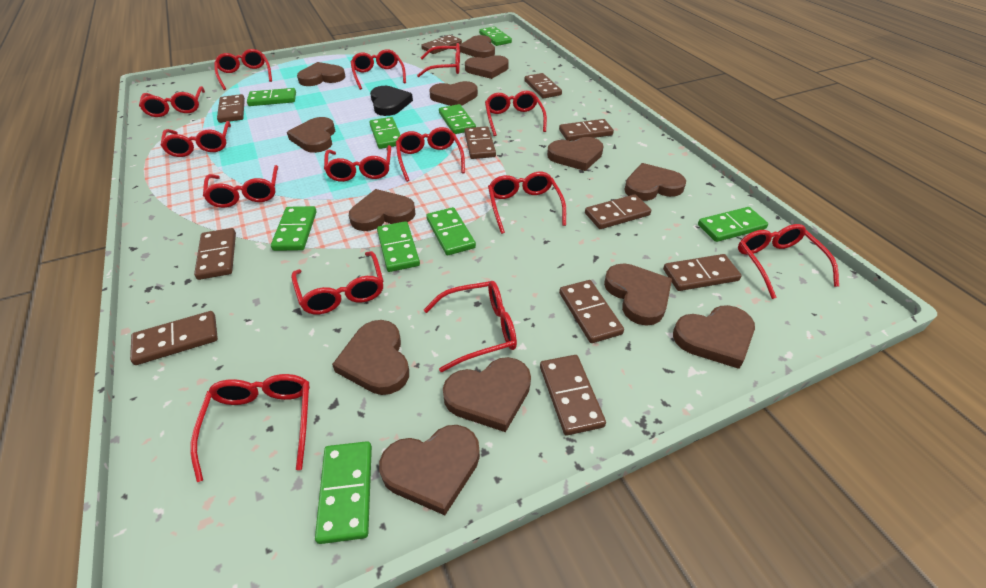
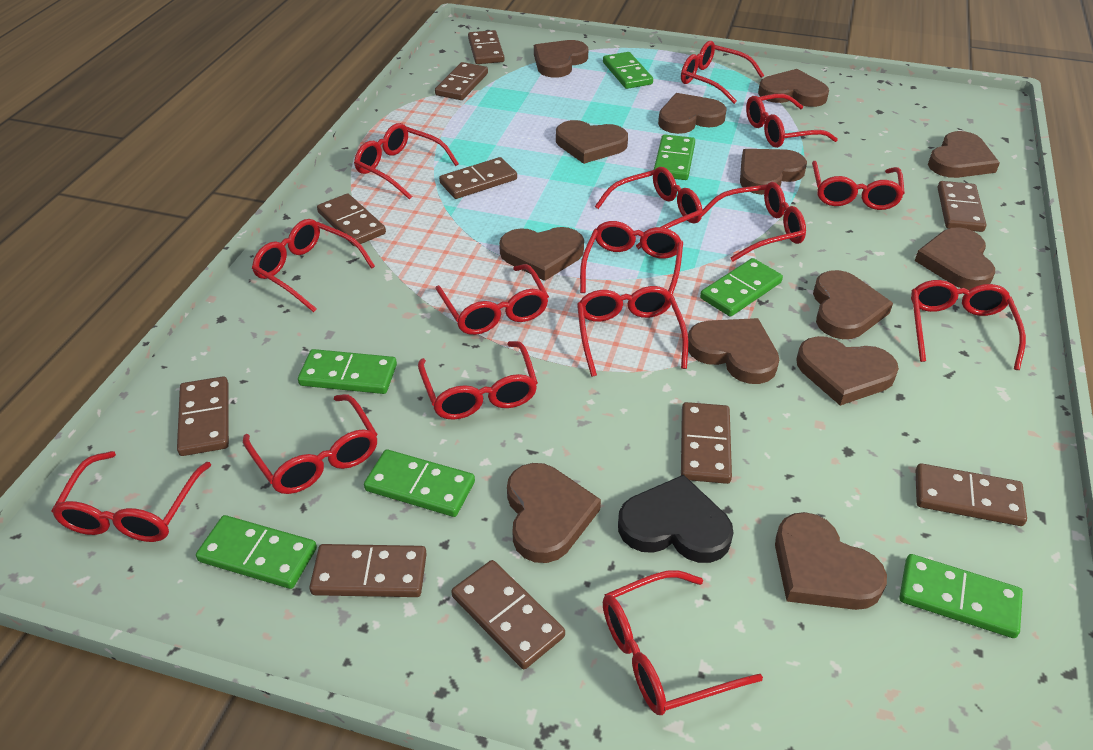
brown domino: [130,311,218,365] [194,228,236,280] [217,94,245,123] [421,35,462,54] [464,126,496,159] [524,73,562,99] [540,355,606,435] [559,119,614,141] [559,280,624,343] [585,194,651,229] [663,254,742,291] = 11 -> [177,376,229,456] [309,544,427,597] [317,194,386,246] [435,62,488,100] [439,157,517,199] [451,560,565,669] [468,30,505,64] [681,402,732,484] [916,463,1027,526] [938,181,986,232] = 10
green domino: [247,88,296,106] [271,206,317,251] [315,441,372,544] [369,117,400,149] [377,221,420,272] [426,207,476,255] [439,104,476,134] [479,26,512,46] [698,207,768,242] = 9 -> [196,515,317,589] [298,349,397,394] [364,449,475,517] [603,52,653,89] [654,134,695,180] [700,258,783,317] [899,554,1023,638] = 7
red glasses: [139,86,205,117] [160,121,231,157] [190,374,310,482] [203,165,278,208] [214,49,272,90] [291,251,384,314] [324,145,391,182] [351,49,406,90] [396,127,465,182] [417,43,460,77] [424,281,517,372] [485,91,547,136] [488,172,566,234] [738,224,839,299] = 14 -> [51,451,211,542] [243,394,378,494] [252,219,375,312] [354,123,459,200] [418,341,538,420] [435,264,549,335] [577,286,689,377] [580,221,683,295] [595,167,702,249] [603,570,763,715] [681,41,764,104] [702,182,806,262] [746,94,838,148] [812,161,905,210] [911,280,1026,370] = 15

